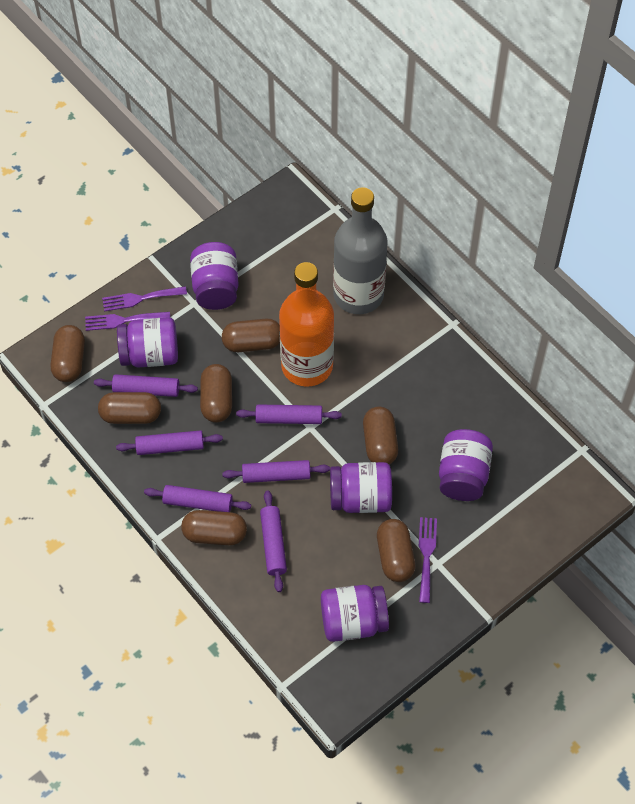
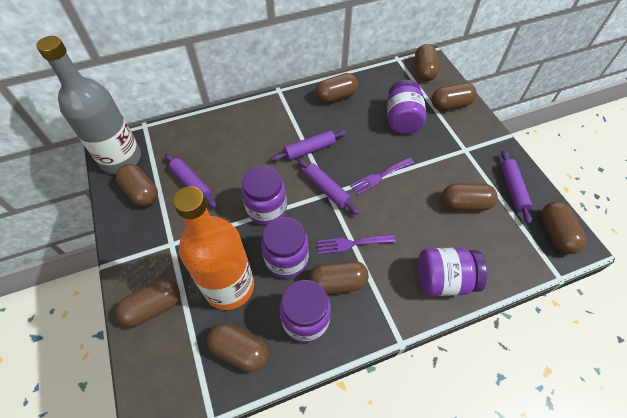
brown capsule: [51,325,85,382] [98,392,161,424] [181,510,247,545] [200,364,232,423] [222,319,280,352] [363,407,398,465] [377,519,415,582] = 7 -> [116,164,158,207] [116,279,180,327] [207,323,269,372] [308,260,369,295] [315,73,358,103] [415,44,439,81] [432,83,477,111] [442,183,498,211] [541,201,587,254] = 9
purple fork: [85,312,170,331] [102,286,187,312] [419,517,437,603] = 3 -> [317,234,396,254] [350,158,414,195] = 2
purple rolling pin: [94,374,198,397] [116,430,223,455] [144,485,251,512] [222,460,330,483] [236,404,342,424] [260,491,287,592] = 6 -> [165,154,217,208] [271,130,347,161] [297,159,359,215] [500,150,532,224] = 4

